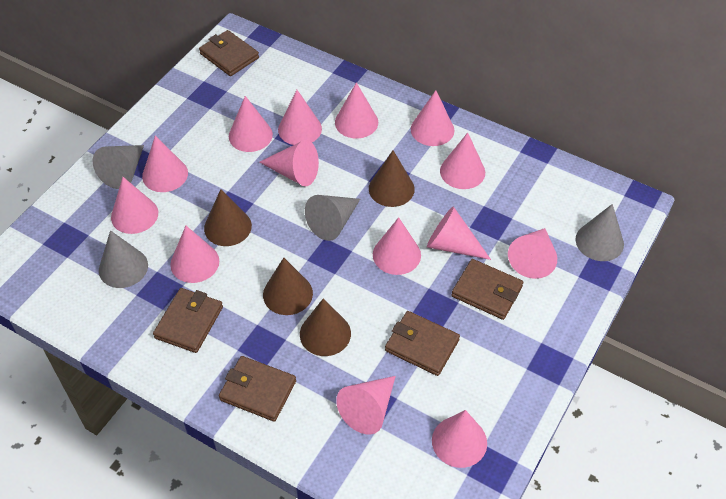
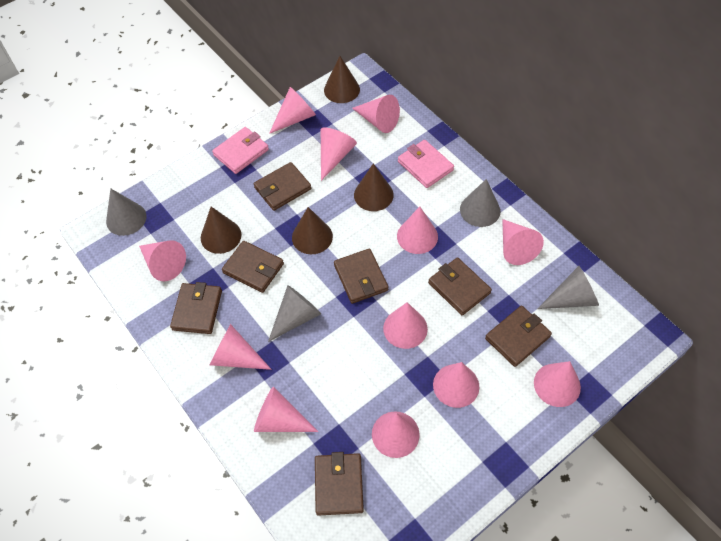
brown wallet: [153,288,223,353] [199,30,259,76] [219,356,296,422] [385,311,460,376] [452,259,523,320] = 5 -> [170,282,222,334] [222,241,284,293] [254,162,311,211] [315,452,364,516] [334,249,388,304] [428,257,492,316] [485,306,552,367] = 7
pink cone: [111,177,158,234] [142,136,188,192] [170,226,219,283] [229,96,273,152] [259,140,319,187] [278,90,322,145] [335,82,378,139] [336,376,396,434] [373,217,421,275] [411,90,455,146] [427,206,491,260] [432,410,487,468] [440,132,485,189] [508,228,557,279] = 14 -> [139,240,186,281] [210,324,271,370] [254,387,319,432] [269,87,316,134] [321,128,357,181] [352,95,400,133] [372,411,420,458] [383,302,428,349] [397,206,438,254] [433,362,479,408] [502,219,544,265] [534,361,581,407] = 12
pink wallet: none = 0 -> [212,127,269,174] [398,140,454,188] = 2

